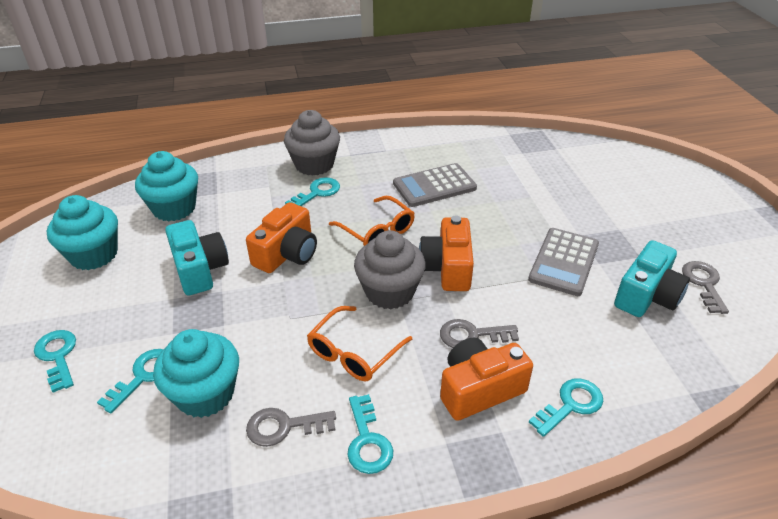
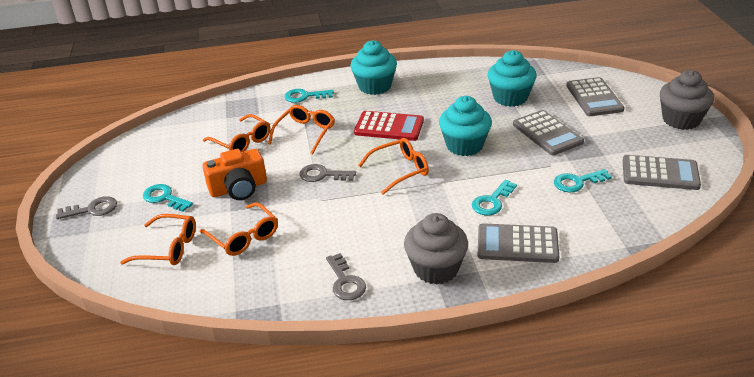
grey calculator: [393,163,477,207] [528,228,599,296] = 2 -> [478,223,559,263] [513,110,584,155] [566,77,625,116] [623,155,701,190] = 4
orange camera: [246,202,317,273] [419,216,474,291] [440,338,533,421] = 3 -> [202,149,267,200] = 1
orange glasses: [307,306,412,381] [329,196,415,246] = 2 -> [120,214,196,265] [200,202,278,256] [203,114,271,152] [268,105,335,154] [358,138,429,195] = 5
red calculator: none = 0 -> [354,111,424,141] = 1
turquoise camera: [165,220,229,296] [614,240,690,317] = 2 -> none = 0
turquoise key: [34,330,76,393] [97,349,163,413] [285,177,340,206] [348,394,393,474] [529,378,603,437] = 5 -> [143,184,193,212] [284,89,334,103] [472,180,517,215] [554,169,612,193] = 4

